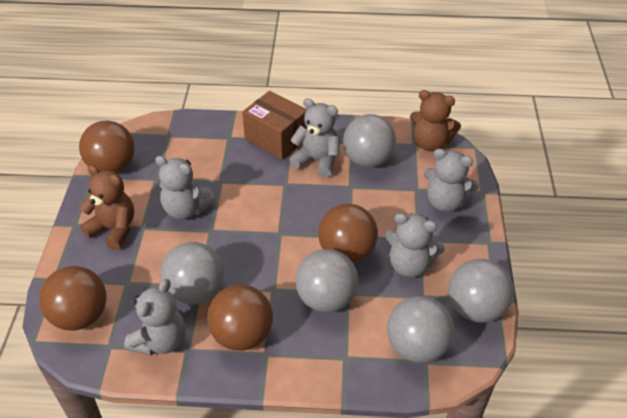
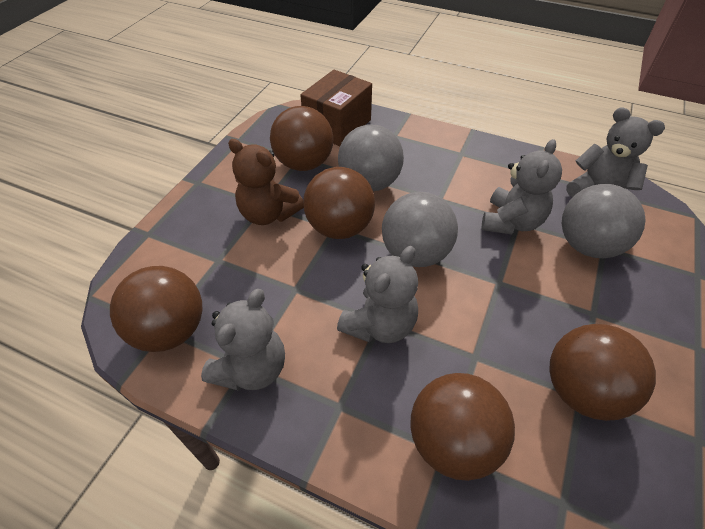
brown ball: [39,266,107,330] [79,121,135,173] [207,284,273,351] [318,204,378,263] = 4 -> [110,266,202,352] [270,106,333,171] [303,167,375,239] [410,373,515,481] [549,324,656,421] = 5
brown teddy bear: [80,165,134,250] [410,90,461,151] = 2 -> [228,139,304,225] = 1
grey ball: [161,242,224,305] [295,249,358,312] [343,114,396,167] [387,296,454,363] [448,259,514,323] = 5 -> [338,124,404,191] [382,192,458,267] [562,184,646,258] = 3
grey teddy bear: [124,279,186,356] [155,156,216,219] [289,98,340,178] [385,213,445,277] [424,149,479,212] = 5 -> [201,289,285,391] [337,246,418,343] [482,139,562,235] [566,107,665,197] = 4

